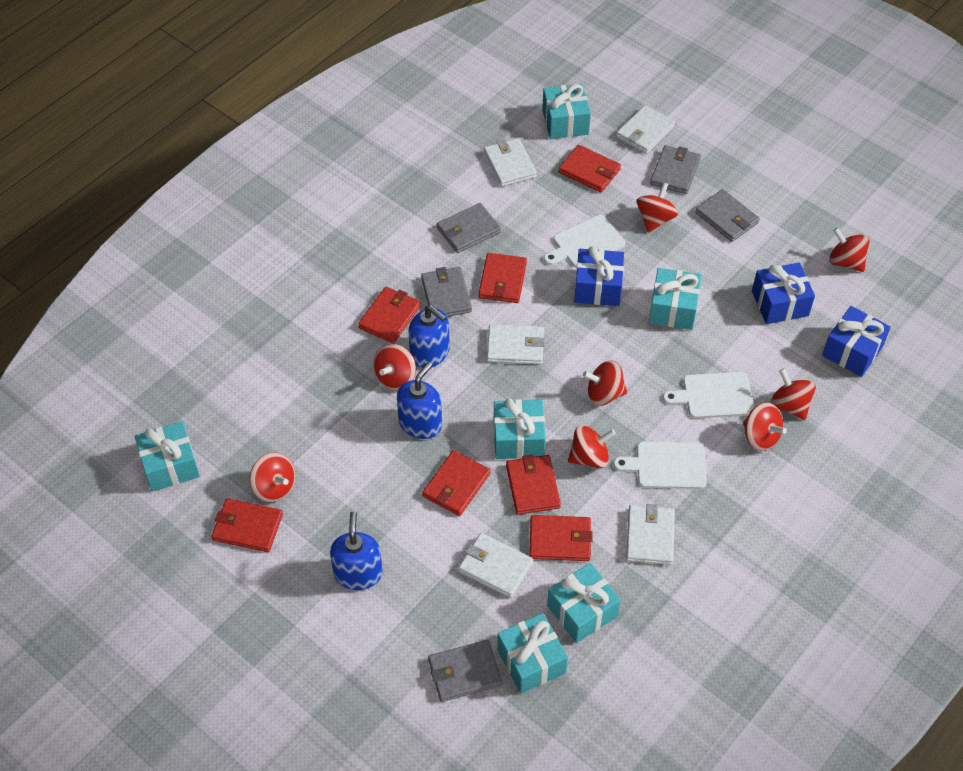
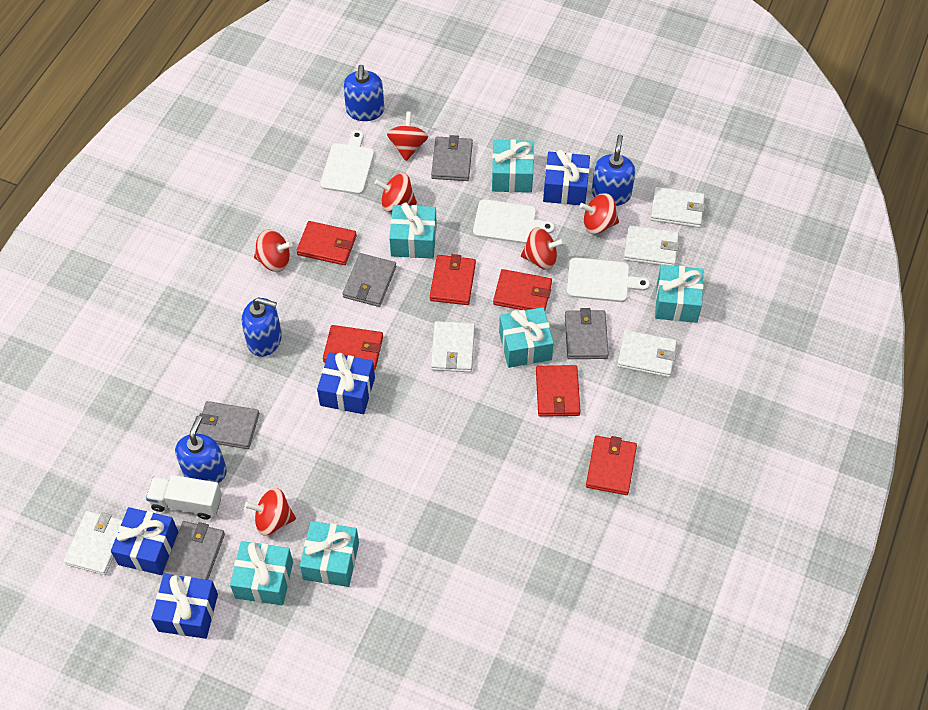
blue gift: [574,246,624,306] [752,263,815,324] [822,306,891,377] = 3 -> [111,507,178,575] [151,574,218,639] [317,352,375,414] [543,149,590,205] = 4
blue soap dispenser: [330,511,383,590] [397,362,442,439] [409,305,450,368] = 3 -> [175,416,227,483] [242,297,282,357] [343,65,384,121] [592,134,635,206] = 4
red spinning top: [250,452,295,502] [373,344,416,390] [568,425,616,468] [583,360,627,406] [636,182,678,233] [743,402,787,451] [770,368,816,420] [829,228,870,272] = 8 -> [245,488,296,536] [254,229,293,272] [374,173,417,212] [387,111,428,161] [521,228,565,270] [579,193,619,234] = 6
red wallet: [211,498,283,552] [358,287,421,344] [422,450,490,516] [478,253,527,303] [506,455,561,515] [529,515,593,561] [558,145,621,193] = 7 -> [296,221,357,265] [323,325,383,370] [430,254,476,305] [493,269,552,310] [536,365,581,417] [586,436,637,495] = 6
white truck: none = 0 -> [146,475,222,520] = 1

